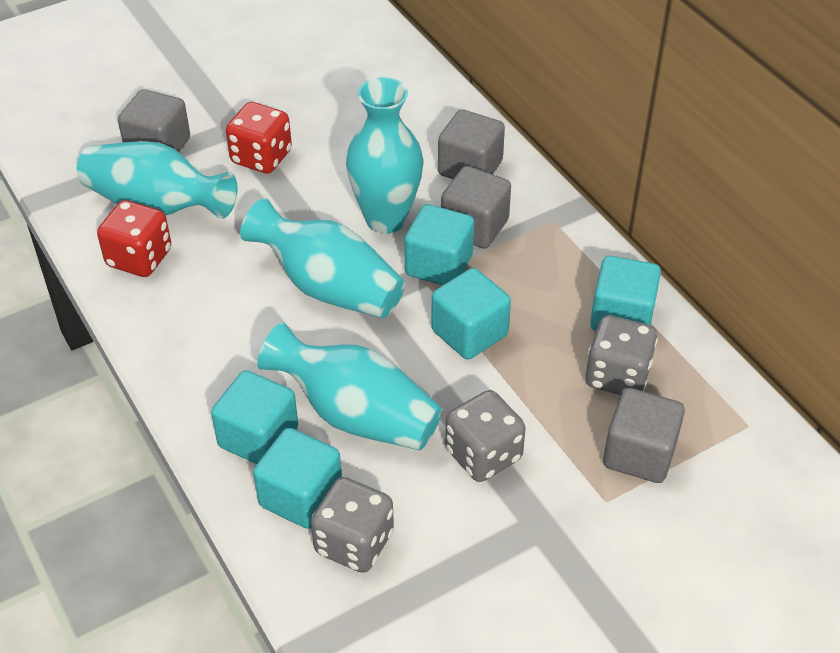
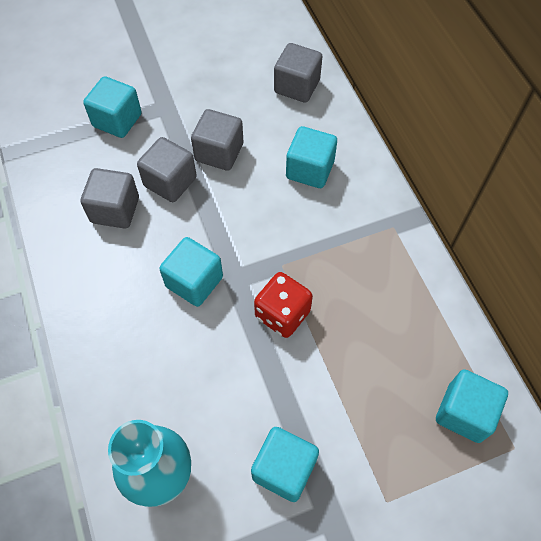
grey dice: [311,477,394,573] [445,390,526,482] [586,315,658,395] = 3 -> none = 0
red dice: [97,200,171,277] [226,102,292,174] = 2 -> [254,272,313,338] = 1
turquoise vase: [77,141,238,219] [240,198,405,318] [257,322,442,450] [346,77,423,233] = 4 -> [108,420,191,507] = 1

